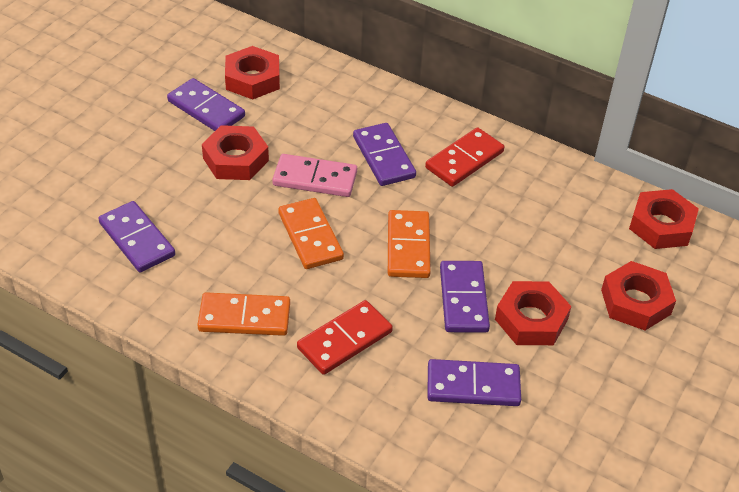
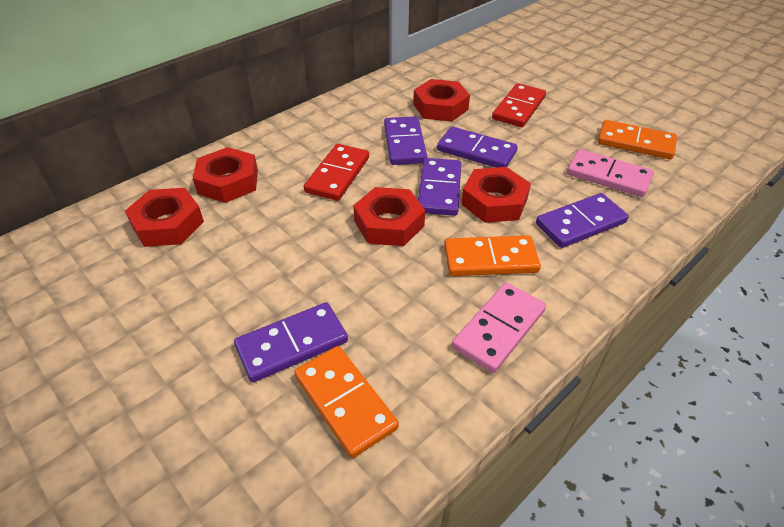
pink domino: [272,154,357,197] = 1 -> [452,282,546,373] [567,149,654,197] = 2

